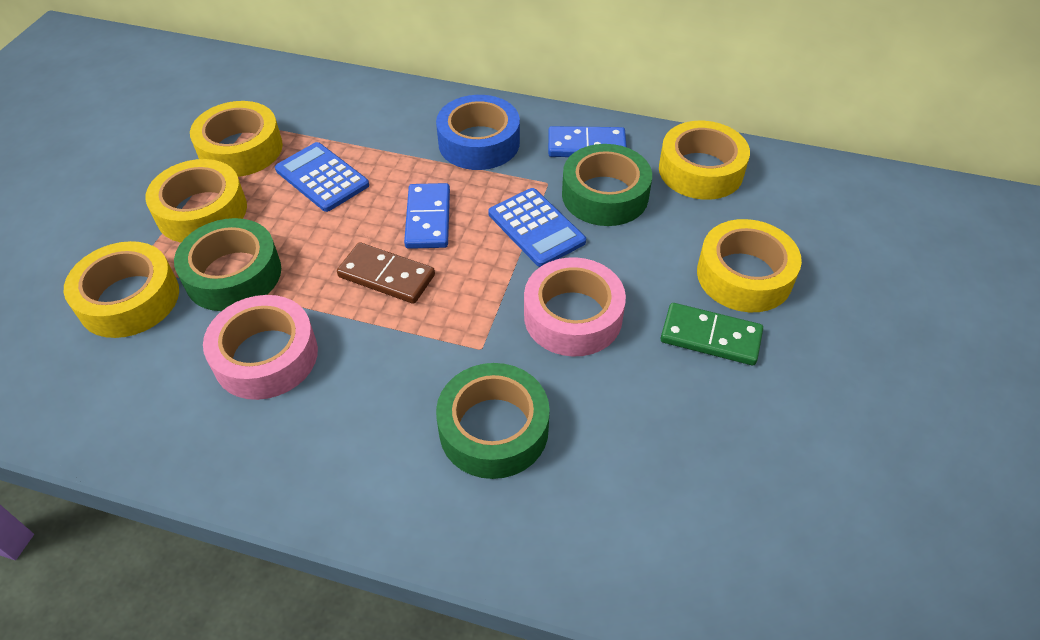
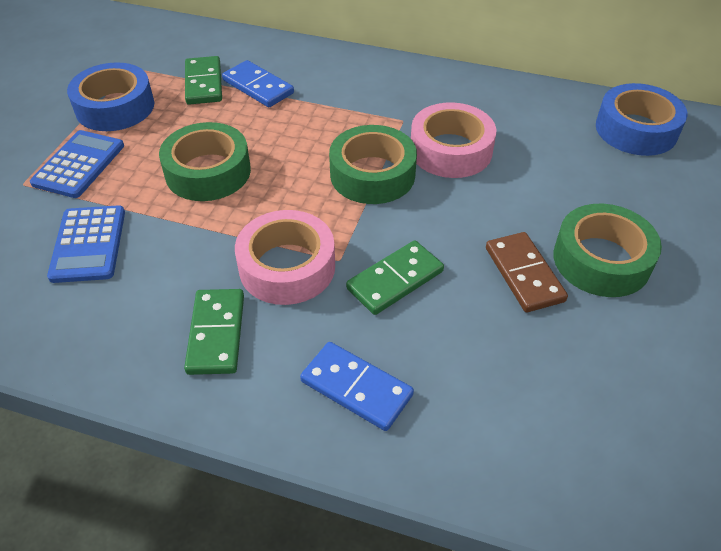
blue tape: [436,95,520,170] = 1 -> [67,62,154,131] [596,83,688,156] = 2
green domino: [661,303,763,365] = 1 -> [184,289,244,375] [185,56,222,105] [346,240,444,315] = 3
yellow tape: [64,241,179,338] [145,159,247,243] [190,101,283,177] [659,121,750,200] [697,219,802,312] = 5 -> none = 0

